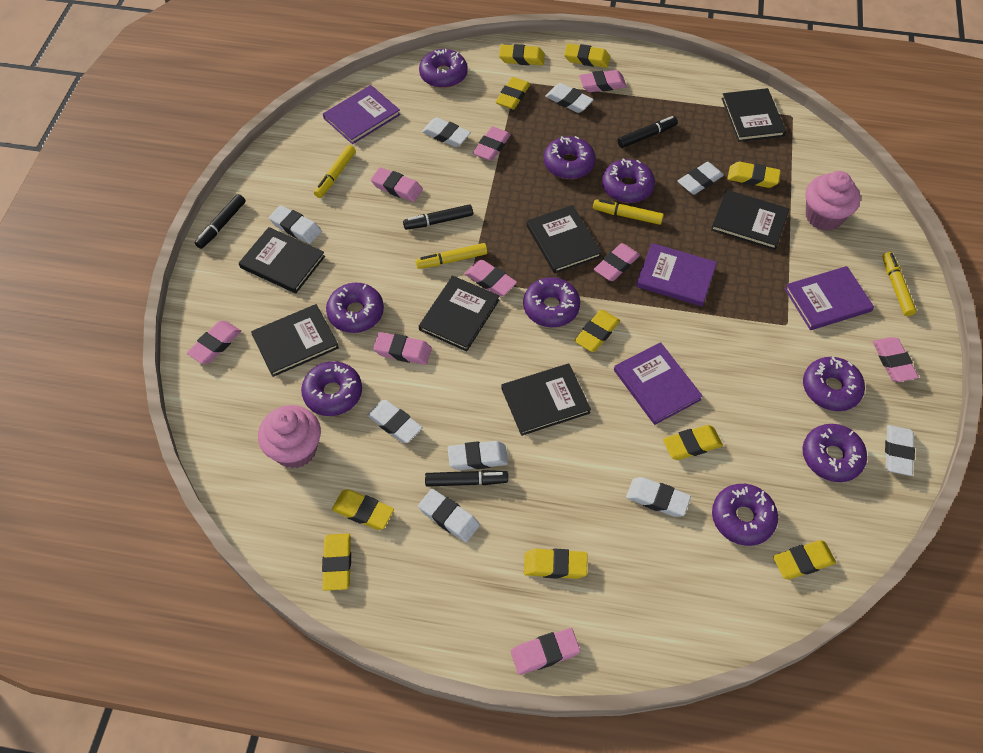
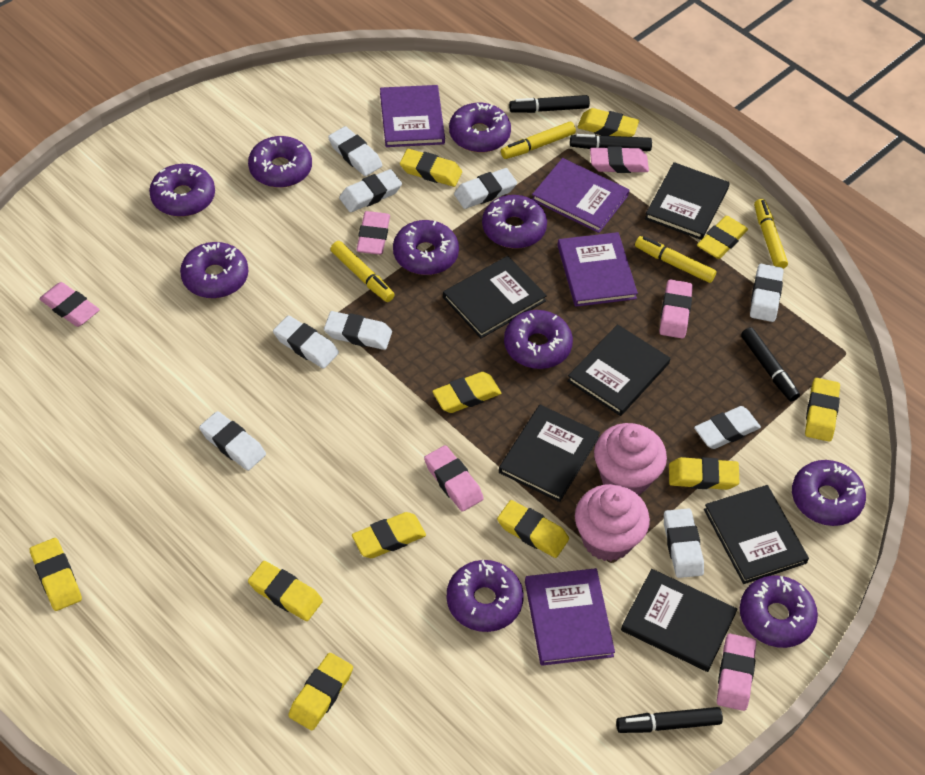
black book: [239,227,325,293] [251,304,339,377] [419,276,499,351] [501,363,591,436] [526,205,602,274] [711,190,789,250] [721,88,786,142] = 7 -> [443,256,547,338] [499,405,600,502] [567,324,670,416] [621,569,737,672] [645,162,730,240] [704,485,809,584] = 6
pink eraser: [187,321,241,364] [371,167,423,202] [373,332,432,365] [464,260,517,297] [473,126,511,161] [511,628,580,675] [579,70,627,92] [594,243,640,281] [873,337,919,382] = 9 -> [39,282,100,327] [356,211,390,255] [424,445,484,512] [590,146,649,173] [659,279,693,339] [717,634,756,711] = 6
purple donut: [301,361,362,416] [326,283,384,333] [419,49,468,88] [523,277,580,327] [544,136,596,179] [602,158,655,203] [712,484,778,546] [803,356,865,411] [803,424,867,482] = 9 -> [149,164,215,217] [180,242,248,298] [248,136,312,188] [393,220,459,275] [447,560,524,632] [449,103,511,152] [482,195,547,249] [504,310,573,369] [740,575,818,648] [792,460,866,526] = 10
yellow eraser: [322,533,351,591] [332,489,394,530] [495,77,530,109] [499,44,545,65] [524,549,588,579] [564,44,610,68] [574,310,620,352] [663,425,723,460] [727,162,781,188] [773,540,836,579] = 10 -> [30,538,82,611] [248,561,323,621] [288,653,353,730] [352,512,426,558] [400,149,462,187] [432,372,501,413] [497,500,569,558] [578,108,639,137] [669,457,740,490] [697,216,748,259] [805,378,840,441] = 11

